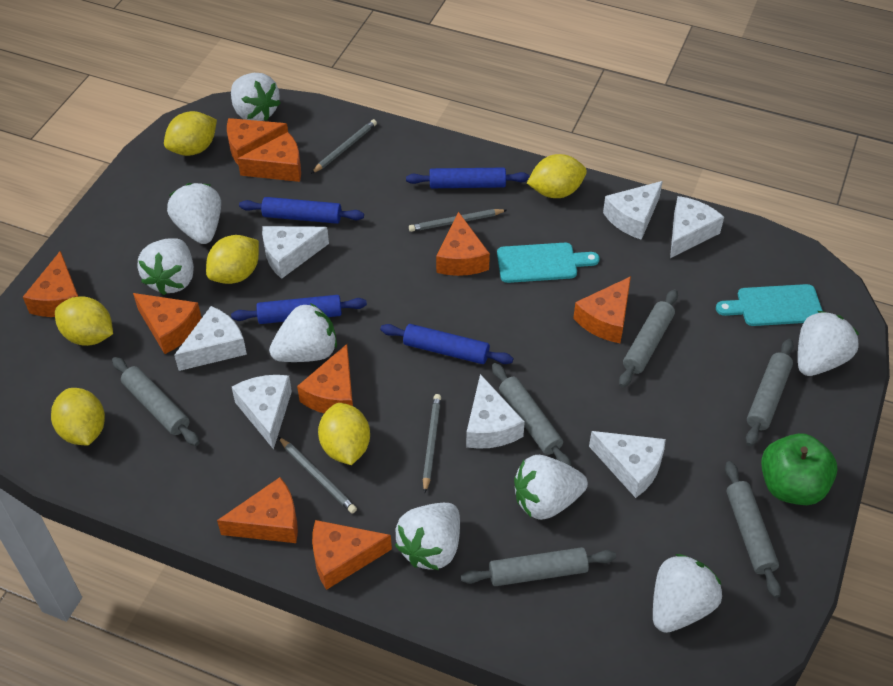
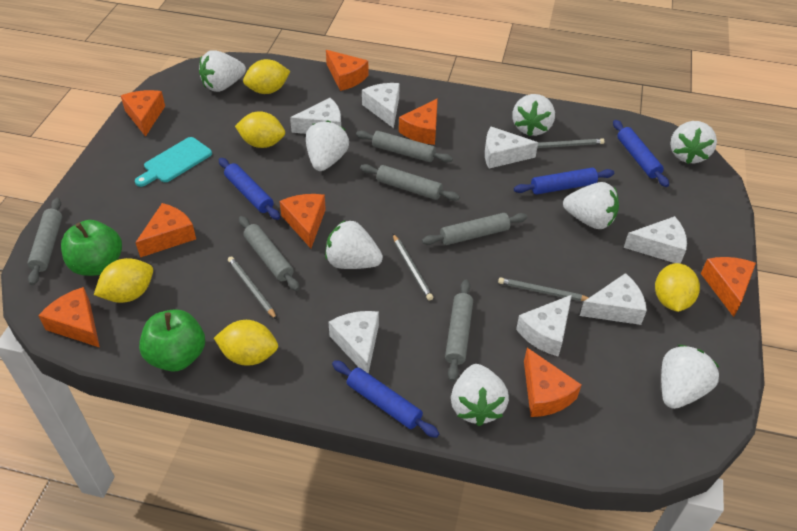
green apple: [761,433,838,505] = 1 -> [61,220,122,276] [139,309,205,372] = 2
orange cheese: [23,251,78,317] [133,293,202,354] [217,477,298,543] [227,118,288,164] [237,132,301,182] [297,344,353,413] [312,520,392,590] [436,212,490,276] [573,276,631,343] = 9 -> [38,287,100,348] [121,90,165,137] [135,203,196,257] [280,194,326,248] [326,50,368,91] [399,98,438,145] [524,348,581,417] [701,257,756,317] = 8
turquoise cutting board: [497,243,600,283] [716,284,823,326] = 2 -> [135,137,212,187] = 1
yellow lemon: [51,388,105,445] [55,296,113,346] [164,111,217,156] [206,235,259,284] [318,403,370,465] [527,154,587,198] = 6 -> [94,258,153,303] [214,320,278,366] [235,111,285,148] [243,59,290,94] [655,263,700,312] = 5

